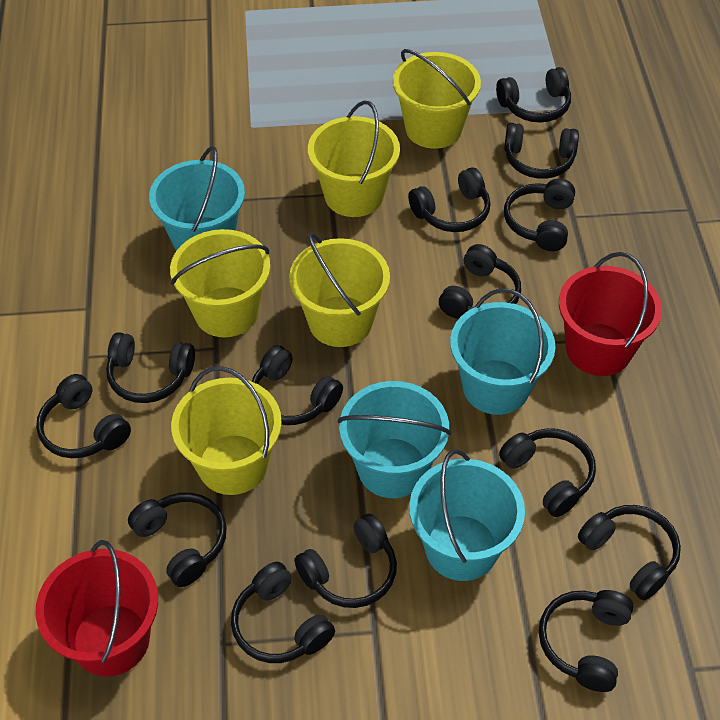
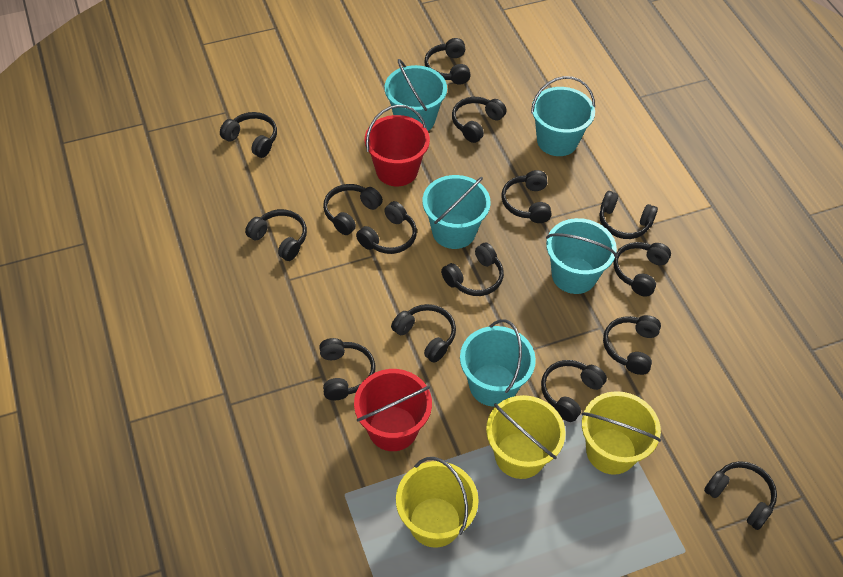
black headphones: [36,374,131,458] [106,332,195,403] [128,493,227,587] [231,562,335,663] [252,345,343,425] [294,514,397,608] [408,168,491,232] [439,244,521,318] [496,67,571,123] [499,428,596,517] [504,123,579,179] [504,179,575,251] [539,590,634,692] [578,505,681,600] = 14 -> [220,112,277,158] [245,209,307,261] [319,338,375,400] [323,184,383,235] [356,201,417,254] [391,304,456,363] [425,38,471,84] [441,243,504,296] [452,97,507,143] [501,170,551,223] [541,360,607,422] [600,191,658,239] [603,315,661,375] [614,242,671,297] [704,461,777,530] = 15
turquoise bucket: [149,146,245,251] [338,381,451,498] [409,449,525,581] [450,288,556,415] = 4 -> [385,59,447,131] [422,175,491,249] [460,319,536,407] [531,76,595,156] [546,218,617,294] = 5
yellow bucket: [170,229,270,337] [171,366,282,495] [289,233,390,347] [308,101,400,217] [393,49,481,149] = 5 -> [396,457,479,548] [486,395,566,479] [582,391,661,475] = 3

